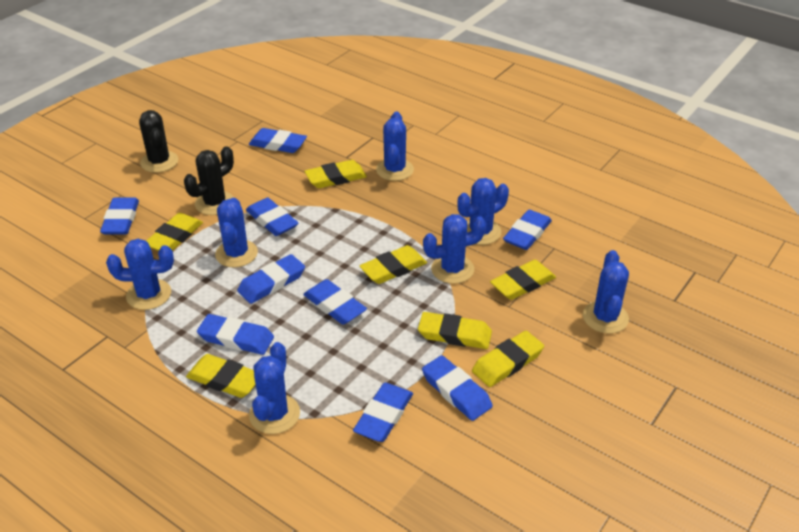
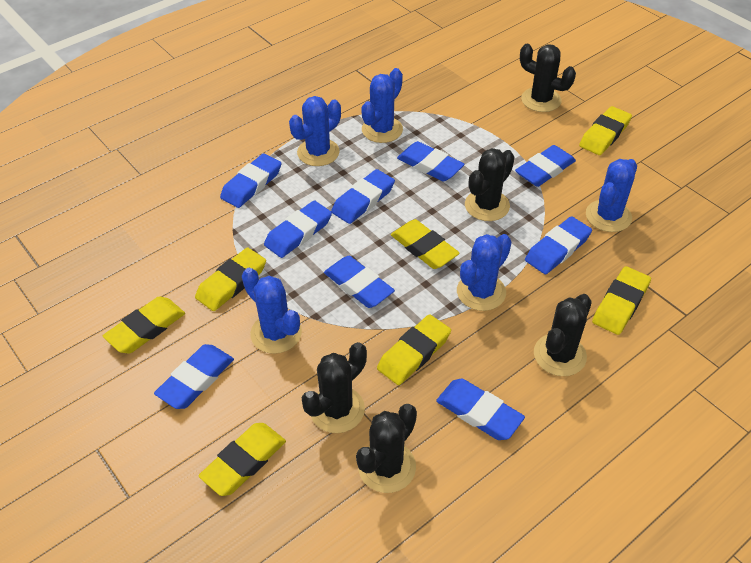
black cactus: [139,110,178,173] [184,146,234,215] = 2 -> [301,342,367,433] [356,404,417,493] [465,148,515,221] [520,44,576,112] [534,294,592,376] = 5
blue cactus: [106,239,174,310] [215,198,258,268] [249,342,300,434] [376,112,414,181] [423,214,486,284] [458,178,509,245] [583,250,629,334] = 7 -> [242,268,302,354] [289,96,341,166] [361,68,403,143] [457,234,511,311] [586,159,637,232] = 5

